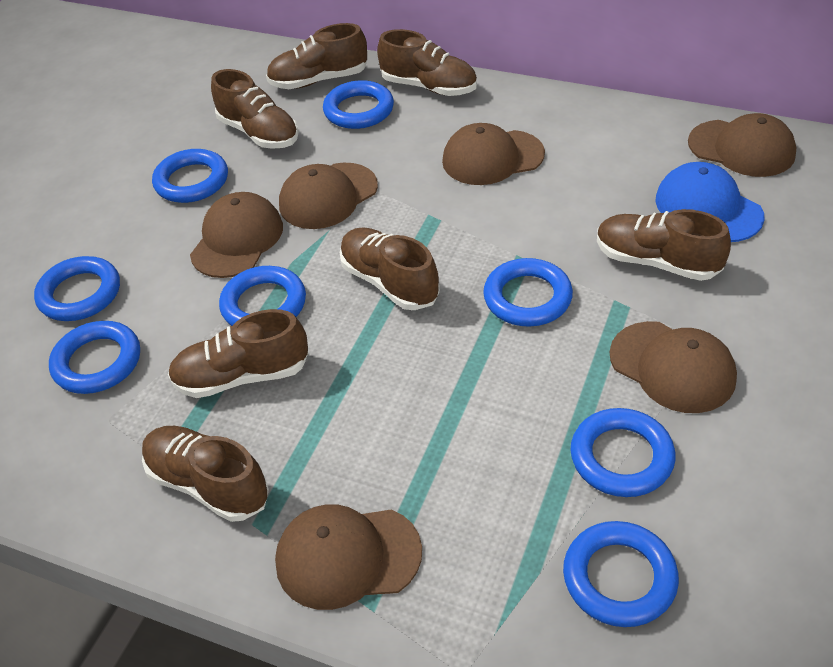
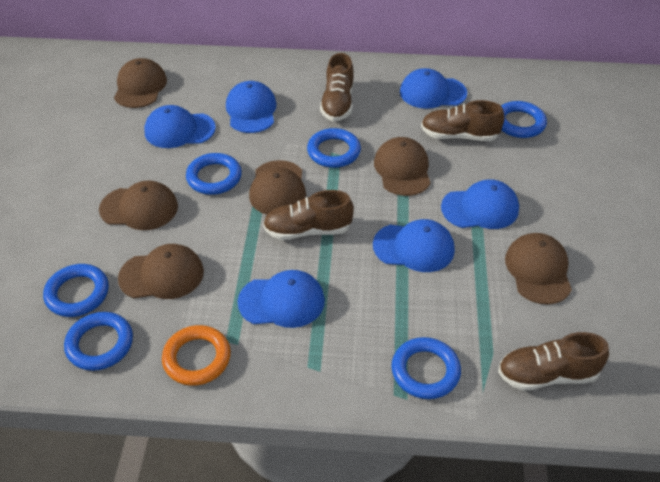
blue cap: [655,162,765,242] = 1 -> [144,105,216,148] [226,81,277,133] [237,270,325,328] [373,219,455,272] [400,68,467,109] [441,179,519,229] = 6
blue ring: [34,256,120,321] [49,321,140,394] [152,149,228,203] [219,266,306,326] [323,80,394,129] [483,258,573,327] [563,521,679,627] [570,408,676,497] = 8 -> [43,264,109,317] [64,312,133,371] [186,153,242,195] [307,128,361,168] [392,337,461,399] [501,101,547,138] = 6
brown shoe: [142,426,269,522] [168,309,308,398] [211,69,299,149] [266,23,367,89] [340,227,440,310] [377,29,477,96] [597,209,731,281] = 7 -> [263,190,354,240] [320,53,354,121] [421,100,504,141] [498,332,609,391] = 4
orange ring: none = 0 -> [162,325,231,386] = 1

